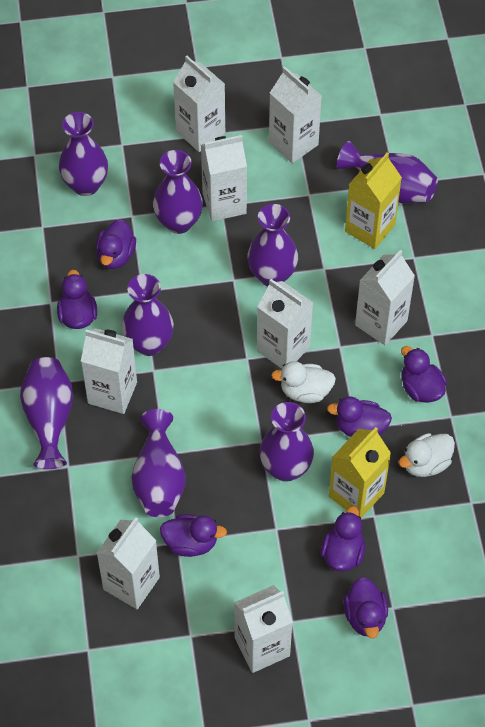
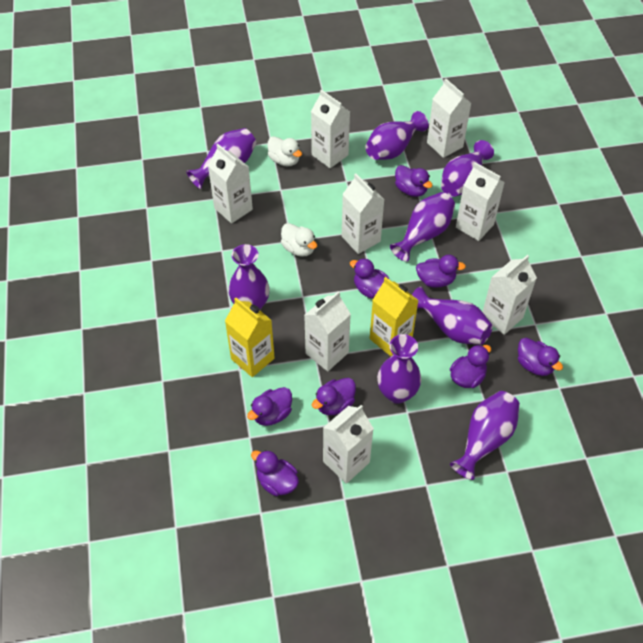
purple duck: [57,270,97,329] [96,219,136,269] [160,514,227,557] [321,506,365,572] [327,396,392,437] [343,577,388,639] [401,346,447,403] = 7 -> [247,387,292,426] [251,450,299,496] [312,378,356,415] [350,258,389,298] [395,165,433,197] [416,255,466,288] [450,345,491,388] [518,338,563,376] = 8

